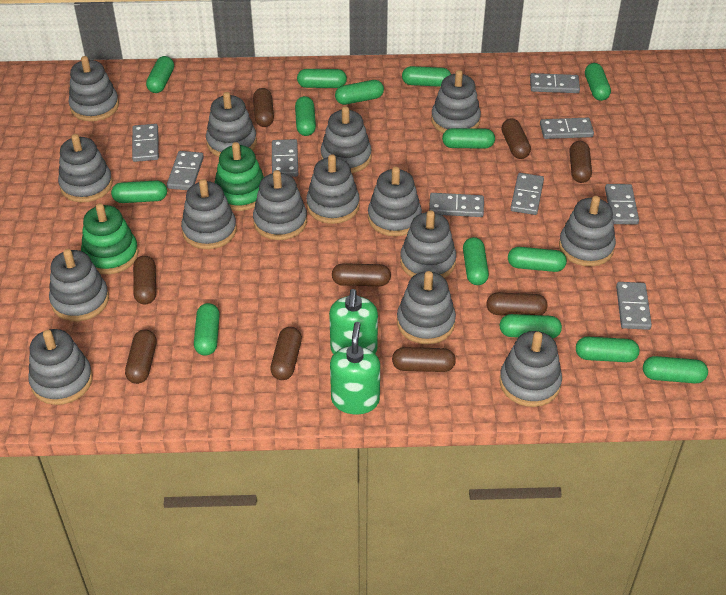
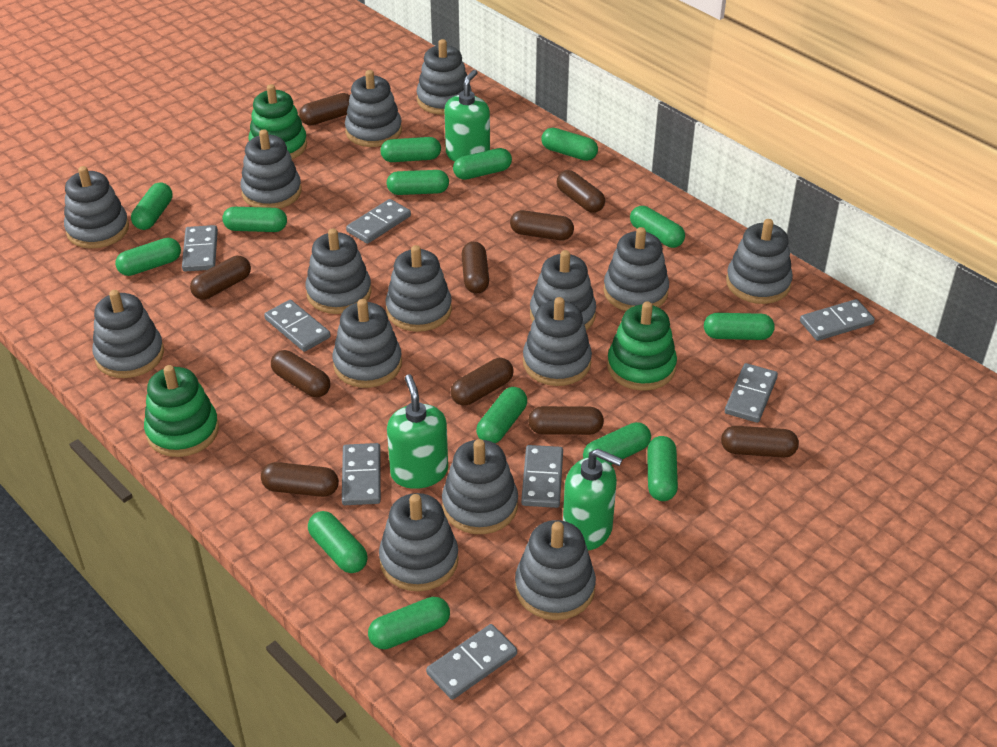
brown capsule: [125,329,157,384] [133,256,156,304] [253,88,274,127] [270,327,302,380] [332,263,391,286] [392,347,456,372] [486,293,547,316] [501,119,531,159] [570,141,592,183] = 9 -> [190,256,251,300] [261,462,339,497] [271,350,330,397] [299,93,350,125] [450,358,514,406] [461,242,489,294] [510,210,574,240] [528,406,604,435] [557,170,605,213] [721,426,799,458] = 10
green soap dispenser: [329,289,378,354] [330,322,380,414] = 2 -> [387,374,448,489] [444,70,490,162] [563,449,623,551] = 3
green stacking toy: [81,203,139,274] [214,142,264,211] = 2 -> [144,365,219,457] [248,84,307,159] [607,301,677,391] = 3
grey domino: [132,124,159,162] [167,151,204,190] [272,139,298,177] [429,193,484,217] [511,173,544,215] [530,73,580,93] [540,118,594,139] [605,184,639,225] [616,282,652,330] = 9 -> [182,225,218,271] [264,300,331,352] [342,443,381,505] [346,199,411,244] [426,624,517,700] [521,445,563,508] [725,363,778,423] [800,299,875,341] = 8

